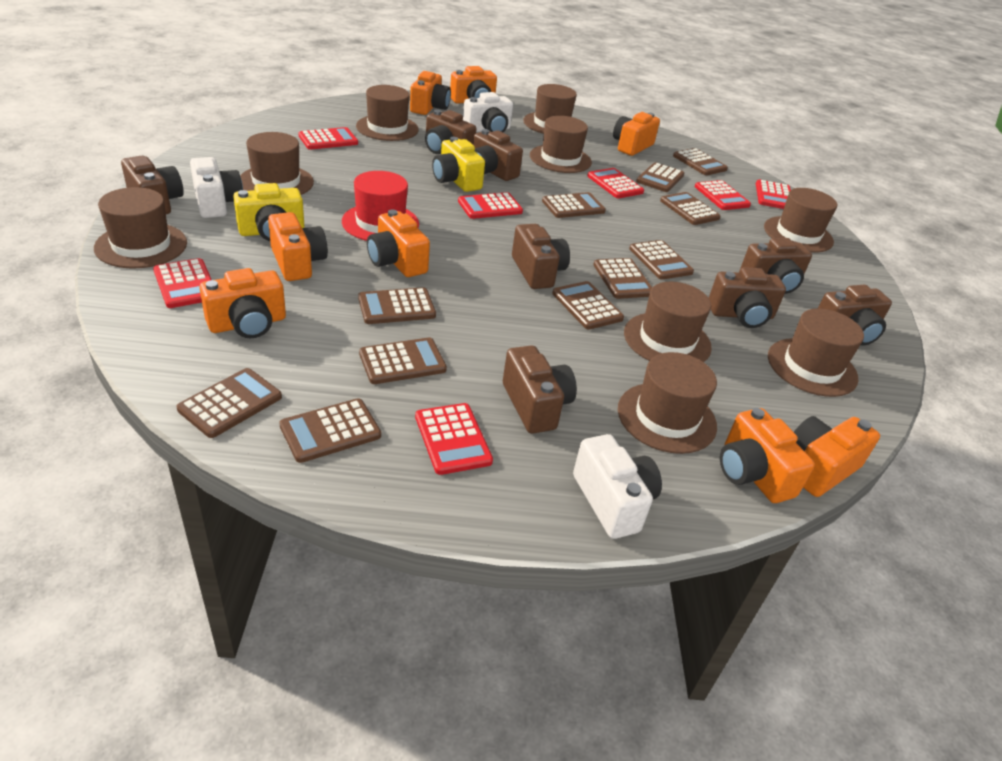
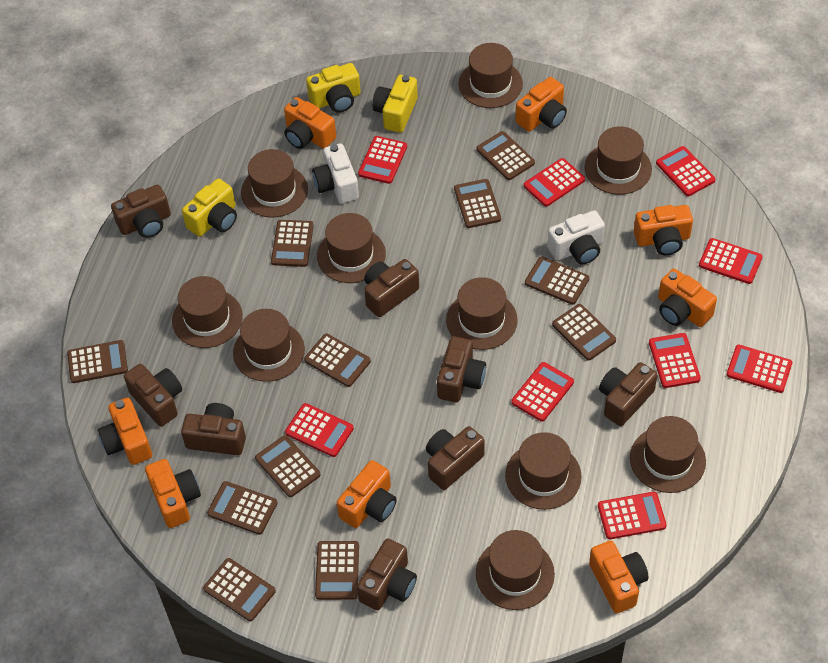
brown hat: [94,187,187,268] [240,132,314,195] [356,85,419,141] [523,84,577,134] [530,116,592,173] [618,352,717,454] [624,282,712,362] [764,188,837,253] [768,308,864,397] = 9 -> [172,276,243,348] [233,309,305,382] [241,149,308,217] [317,213,386,283] [446,277,518,350] [458,43,523,108] [476,530,555,610] [505,432,582,510] [585,126,652,195] [630,416,706,493] = 10
red calculator: [153,258,212,308] [299,127,358,150] [415,403,493,475] [458,192,523,219] [587,168,644,198] [695,180,751,210] [756,180,791,209] = 7 -> [285,403,354,457] [358,136,407,184] [511,362,574,422] [524,158,585,207] [598,492,667,539] [649,333,701,388] [656,146,715,196] [699,238,763,284] [727,345,792,393] = 9
red hat: [342,171,419,241] = 1 -> none = 0
white camera: [190,157,243,218] [463,92,513,132] [573,434,662,539] = 3 -> [312,143,359,204] [547,210,605,265] = 2
yellow camera: [233,183,304,241] [432,137,485,192] = 2 -> [182,178,237,237] [306,63,361,113] [372,75,418,133] = 3

